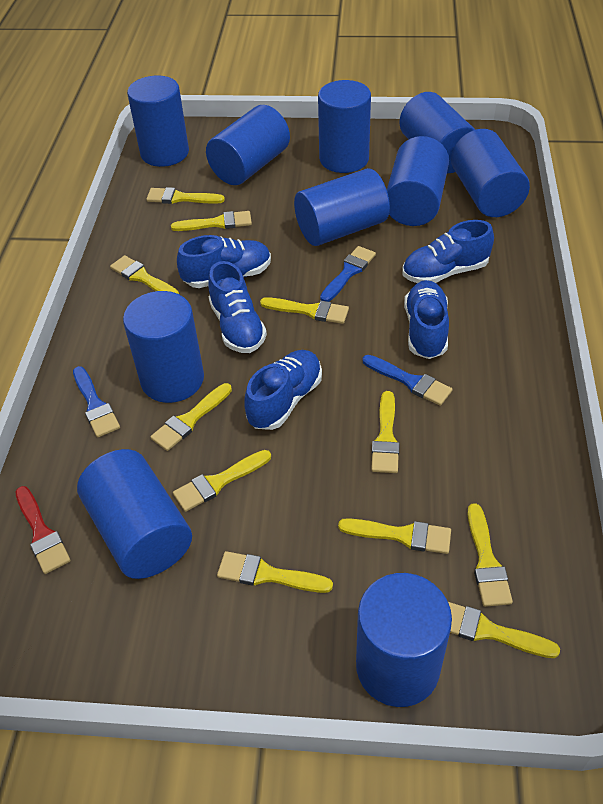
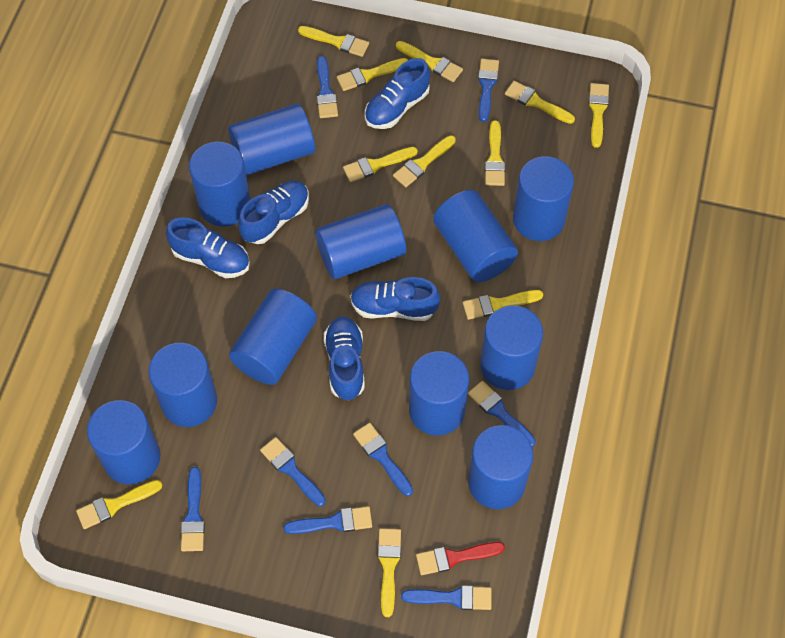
blue brush: [73,366,120,437] [320,246,376,302] [363,355,452,406] = 3 -> [181,467,205,551] [260,437,326,506] [284,506,372,534] [317,56,338,118] [353,423,413,496] [401,585,492,610] [468,381,536,447] [478,59,499,122] = 8
blue cylinder: [77,449,192,579] [123,291,204,403] [127,76,189,167] [206,105,290,185] [294,168,390,246] [318,80,371,173] [356,573,452,707] [387,136,449,226] [399,92,475,173] [451,129,530,217] = 10 -> [87,400,160,484] [148,343,217,427] [189,142,251,226] [228,104,315,175] [229,289,317,385] [315,204,406,279] [409,351,469,435] [433,190,518,282] [468,425,533,509] [480,305,543,390] [513,156,574,241] = 11

